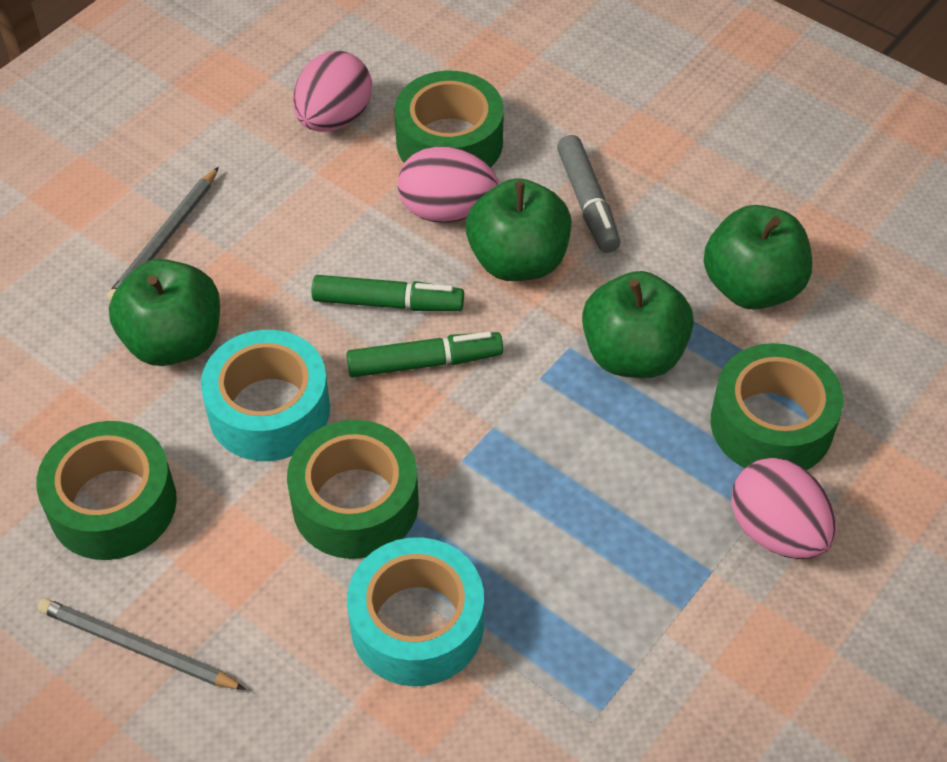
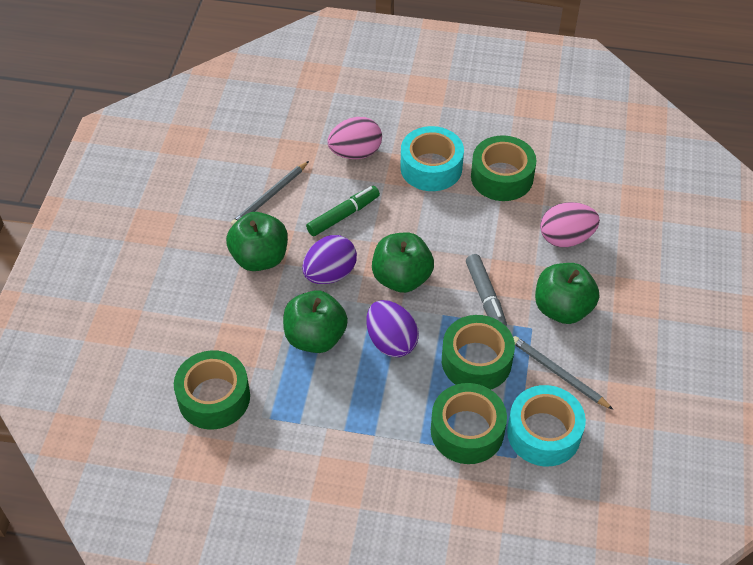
green marker: [312,275,464,311] [347,332,503,377] = 2 -> [306,186,380,236] = 1
pink egg: [293,51,372,132] [398,146,498,223] [731,458,836,559] = 3 -> [327,117,382,159] [540,202,600,247] = 2
purple egg: none = 0 -> [302,235,357,284] [366,300,419,357] = 2

